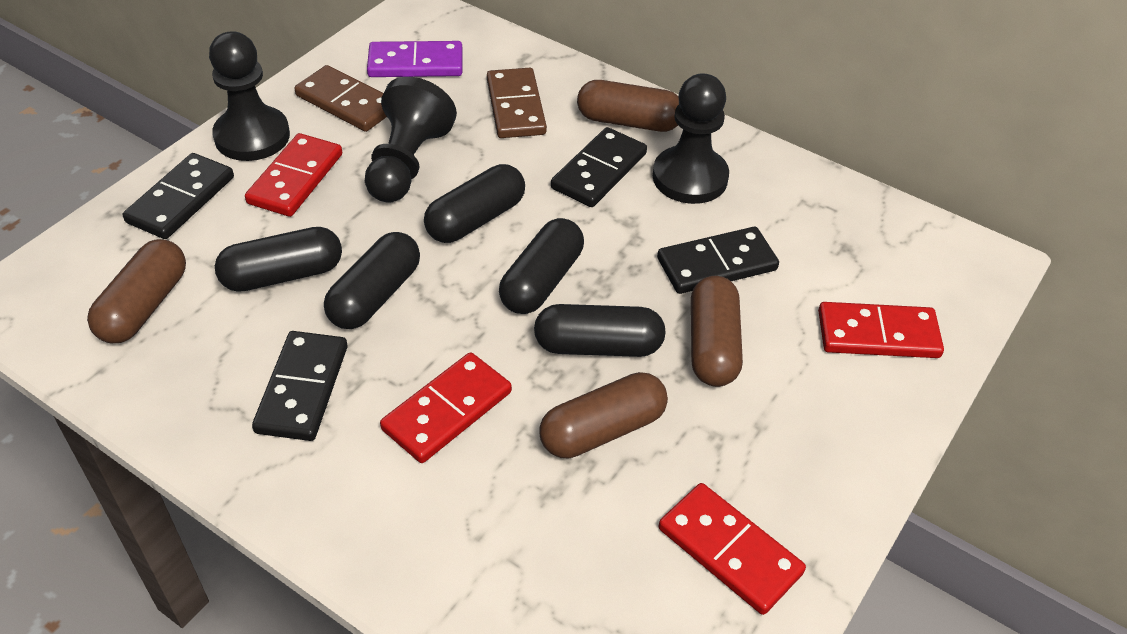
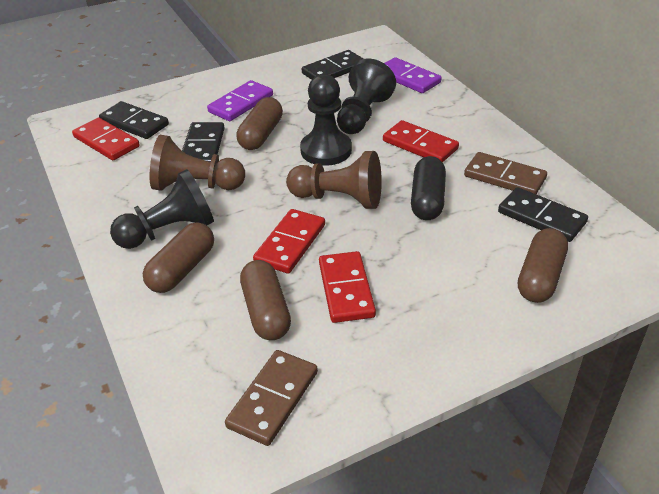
black capsule: [215,227,342,292] [324,232,420,329] [424,164,525,243] [499,218,584,314] [534,304,666,357] = 5 -> [411,156,446,220] = 1
brown pawn: none = 0 -> [150,135,245,191] [286,151,382,209] = 2
purple domino: [367,41,462,77] = 1 -> [207,80,273,121] [384,57,442,93] = 2

